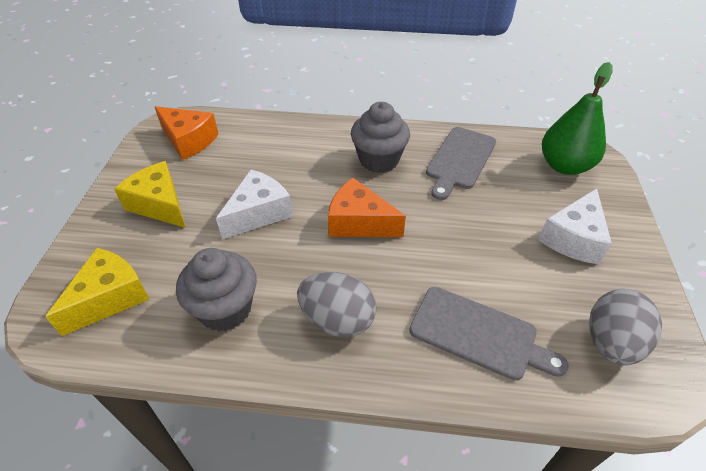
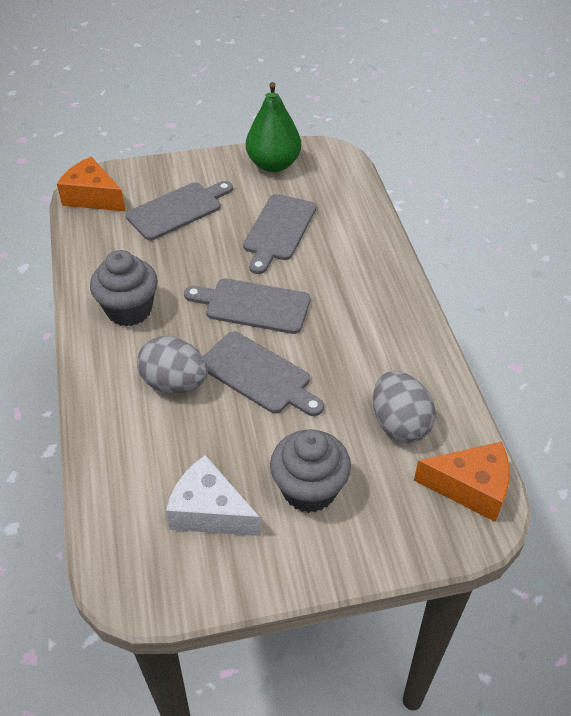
grey cutting board: [409,287,568,380] [426,127,496,200] = 2 -> [126,181,233,240] [184,278,311,334] [203,331,324,416] [243,194,316,274] = 4
white cheese: [216,169,293,239] [538,188,612,264] = 2 -> [166,455,261,536] = 1
yellow cheese: [45,248,150,336] [114,161,186,228] = 2 -> none = 0

